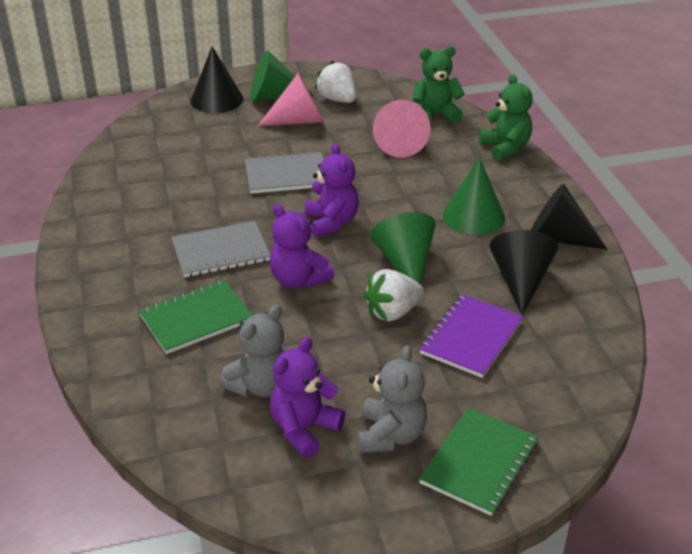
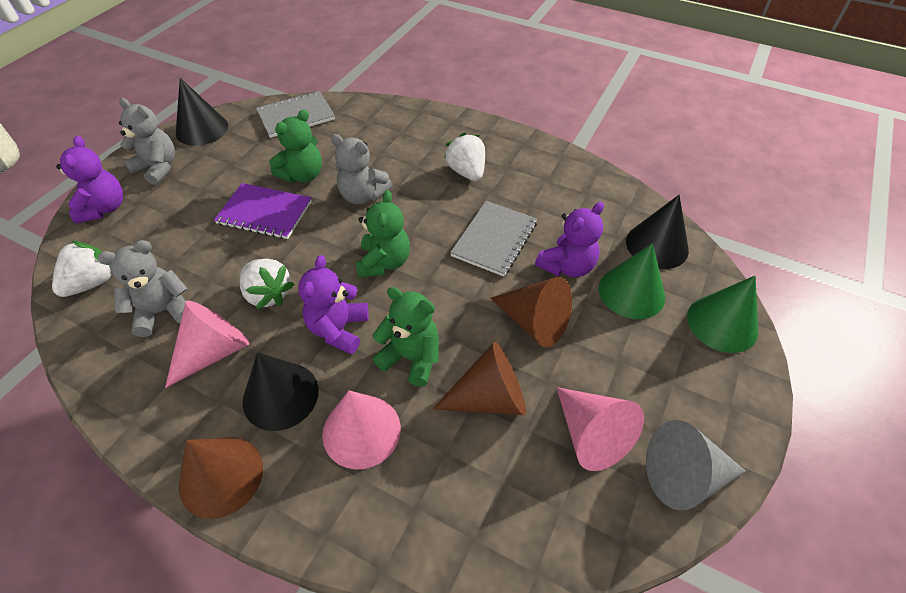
brown cone: none = 0 -> [179,437,263,519] [433,342,526,415] [490,277,572,348] = 3
green cone: [250,50,314,101] [370,212,436,285] [443,158,505,235] = 3 -> [599,243,665,319] [687,276,758,353] = 2
green notebook: [139,280,253,354] [419,408,538,516] = 2 -> none = 0
green teddy bear: [413,46,465,124] [479,74,533,161] = 2 -> [269,109,322,183] [356,190,410,278] [373,287,439,387] = 3
grey cone: none = 0 -> [646,420,746,510] = 1
grey teddy bear: [219,305,286,398] [358,345,427,453] = 2 -> [98,240,188,337] [119,98,175,185] [331,134,392,204] = 3
pink cone: [258,73,324,126] [373,100,430,158] = 2 -> [165,300,249,388] [322,390,401,469] [556,387,644,471] = 3
white strawberry: [315,60,356,103] [364,269,424,322] = 2 -> [52,241,112,297] [240,259,294,309] [444,133,485,181] = 3

